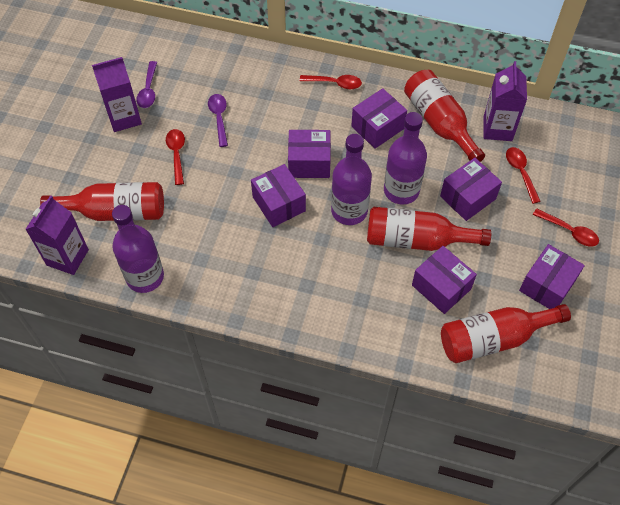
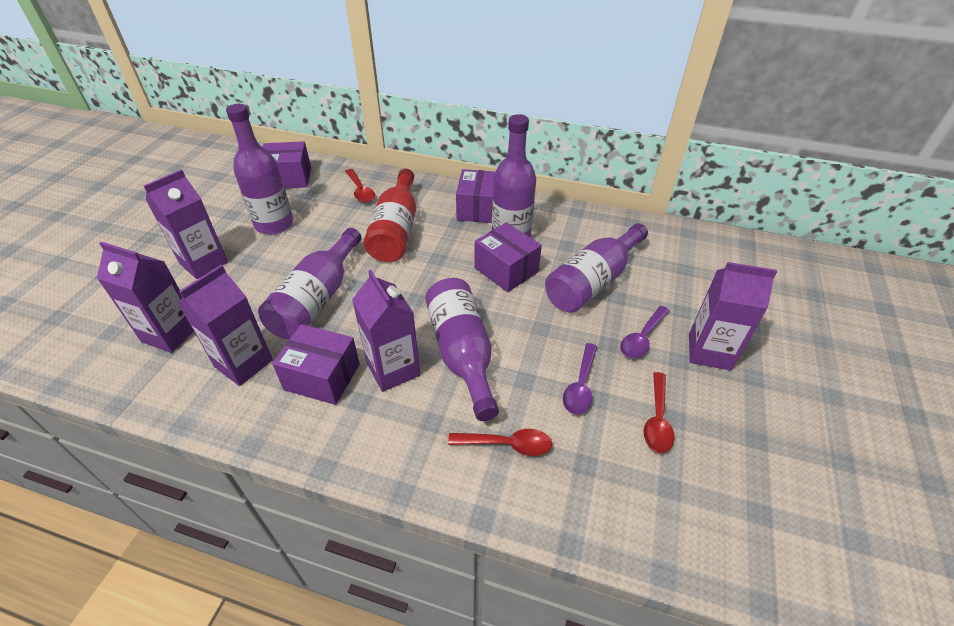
purple bottle: [112,205,164,293] [331,134,372,225] [384,112,427,205] = 3 -> [226,104,293,235] [258,228,362,339] [425,278,499,421] [492,114,536,237] [545,223,648,313] = 5
purple box: [251,164,306,227] [288,130,331,178] [351,88,407,149] [412,246,477,314] [440,158,502,221] [519,244,585,309] = 6 -> [263,141,311,189] [272,324,360,405] [456,169,495,223] [475,222,542,292] = 4
purple carton: [25,195,89,275] [92,57,142,132] [483,61,527,141] = 3 -> [97,242,194,353] [144,169,228,279] [178,265,273,386] [352,270,420,392] [689,262,777,371] = 5
red bottle: [40,182,164,221] [367,207,491,251] [404,70,485,162] [441,304,571,363] = 4 -> [364,169,416,262] = 1
red spoon: [166,129,185,185] [299,75,362,89] [506,147,541,204] [533,208,599,247] = 4 -> [345,169,375,203] [448,429,552,456] [644,372,675,453] = 3

